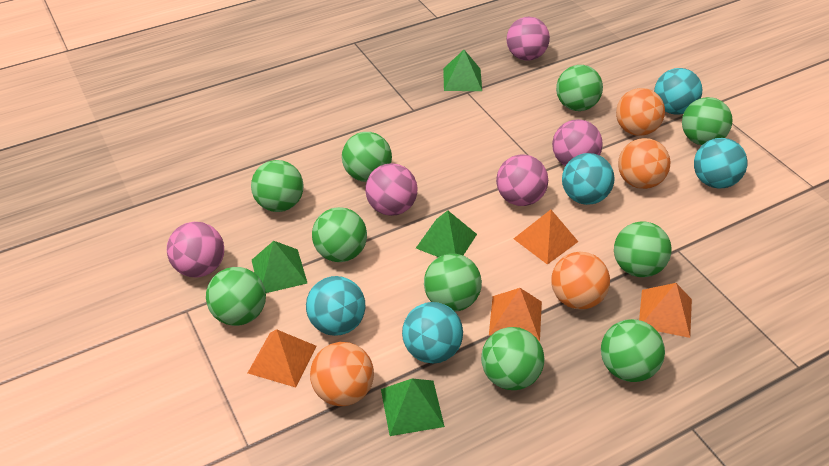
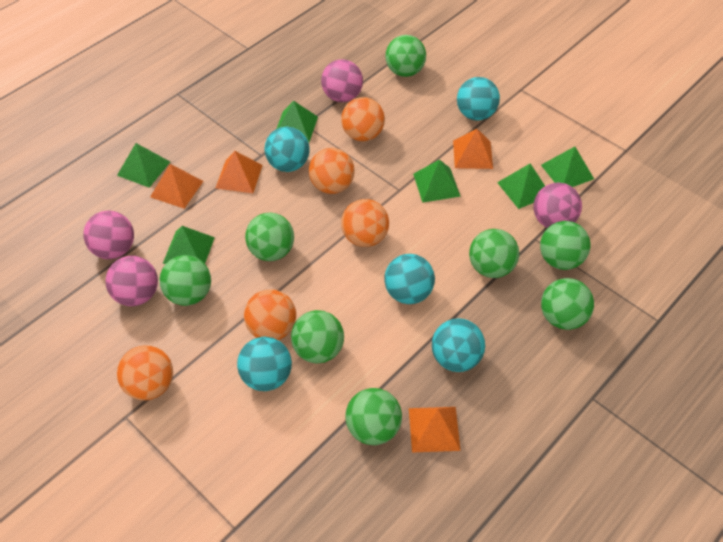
green ball: [206,267,266,326] [251,160,303,212] [312,207,367,262] [342,132,392,182] [424,254,482,312] [481,327,544,390] [556,65,603,111] [601,319,665,382] [614,221,672,277] [682,97,733,145] = 10 -> [160,255,211,306] [245,212,294,261] [291,310,344,363] [345,388,402,445] [385,35,426,77] [469,229,519,278] [540,221,590,270] [541,278,594,330] = 8
green pyramid: [252,241,308,293] [381,378,445,436] [416,210,477,257] [443,50,482,91] = 4 -> [117,143,170,188] [163,226,215,264] [277,101,318,142] [413,159,461,203] [497,164,545,209] [541,146,594,187] = 6
orange ball: [310,342,374,406] [551,252,610,310] [616,88,665,136] [618,138,670,189] = 4 -> [117,345,173,400] [244,289,296,340] [309,148,355,194] [341,97,385,141] [341,199,389,247] = 5
pink ball: [167,222,224,277] [365,163,418,216] [496,154,548,206] [506,17,550,61] [552,119,603,166] = 5 -> [83,211,134,259] [105,256,158,306] [321,59,363,102] [533,183,582,228] = 4

